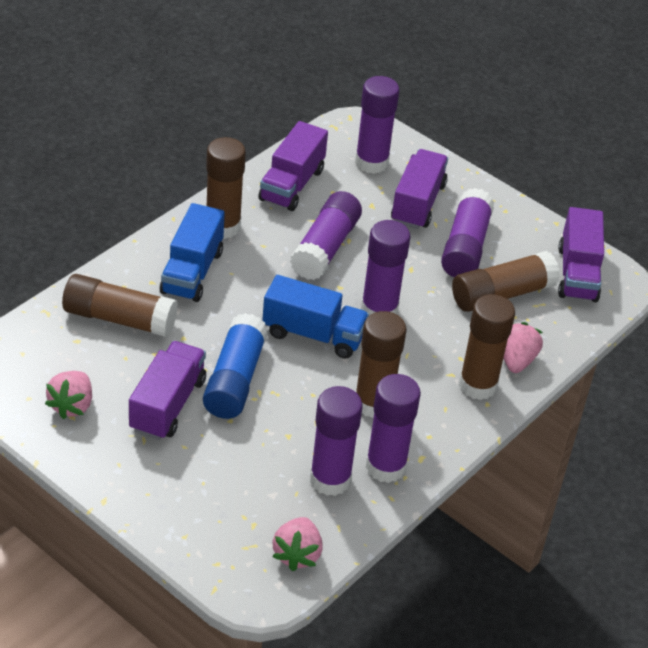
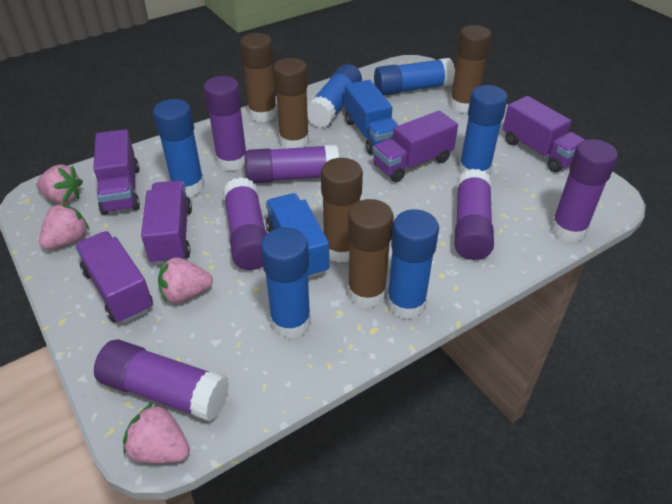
blue glue stick: [203,313,268,419] = 1 -> [153,99,205,197] [261,227,311,339] [307,64,362,128] [374,58,455,96] [387,209,439,319] [459,85,508,175] = 6
pink strawberry: [45,371,92,419] [272,517,323,571] [503,322,543,373] = 3 -> [36,164,83,204] [39,203,89,249] [123,402,190,463] [158,258,213,303] = 4
purple truck: [129,341,206,440] [258,121,328,211] [391,149,448,229] [558,207,604,302] = 4 -> [75,231,153,323] [93,129,140,215] [141,181,192,265] [373,111,458,182] [503,96,585,172] = 5

